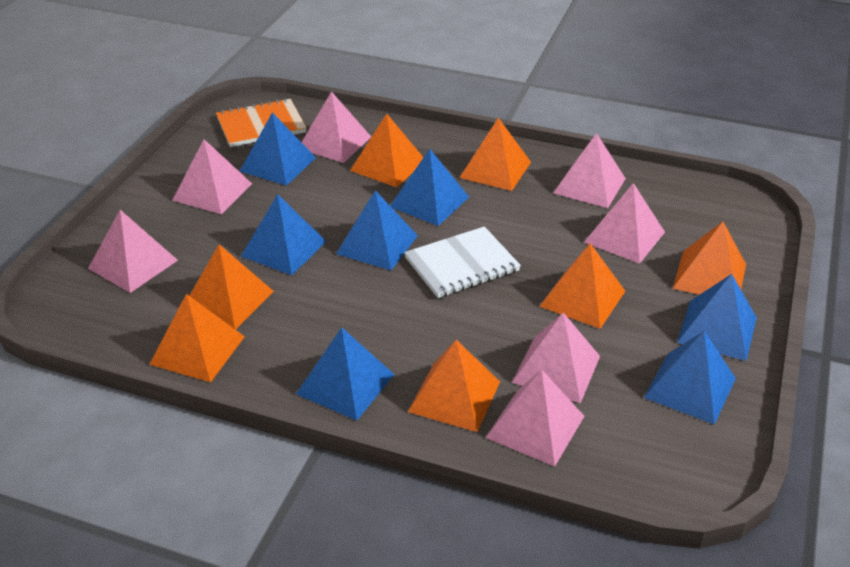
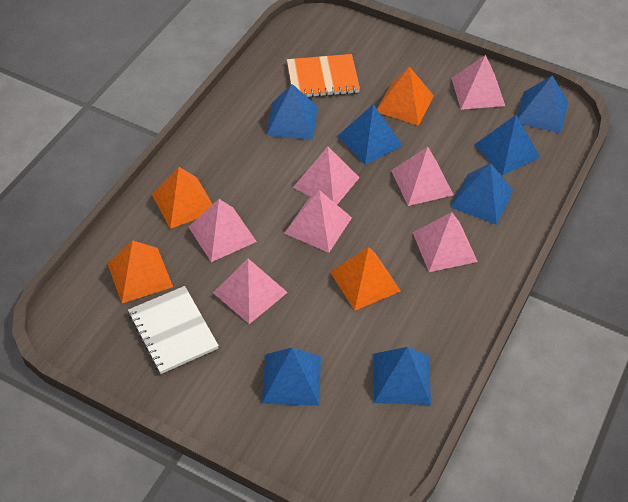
orange pyramid: [149,294,245,382] [189,244,274,330] [350,114,424,187] [408,340,500,432] [460,118,531,191] [539,243,625,329] [673,222,746,295] = 7 -> [107,240,173,303] [152,167,213,229] [330,247,401,311] [377,67,434,126] = 4

